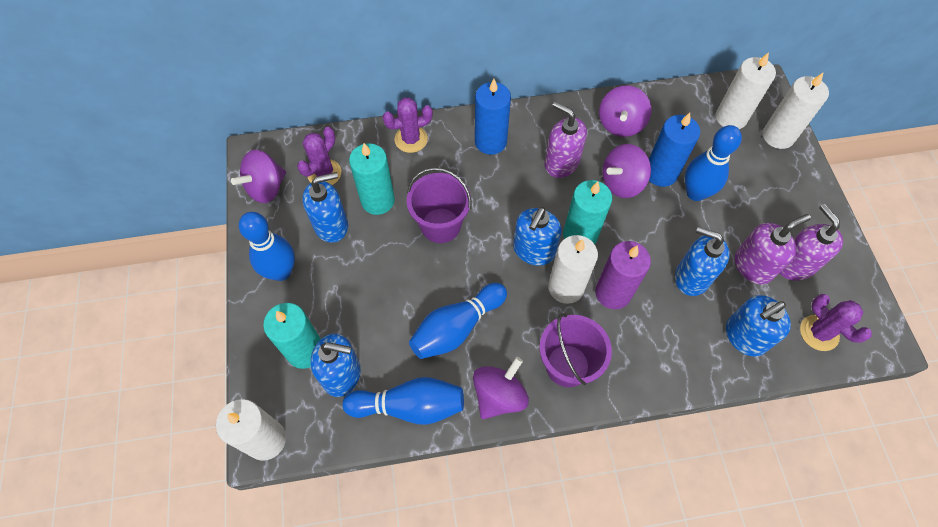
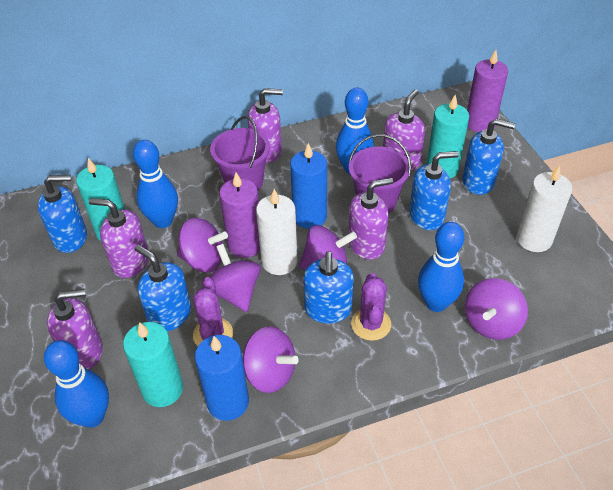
purple cactus: [297,127,341,185] [383,98,433,153] [800,294,872,351] = 3 -> [193,277,233,346] [351,273,391,341] = 2
purple candle: [595,241,651,309] = 1 -> [219,172,260,258] [467,50,508,132] = 2
purple soap dispenser: [544,102,587,178] [735,214,811,284] [779,204,843,281] = 3 -> [47,289,103,369] [89,198,148,278] [247,88,283,163] [348,178,393,260] [383,89,425,171] = 5
purple spinning top: [231,150,286,203] [473,357,529,419] [599,85,651,137] [602,144,651,198] = 4 -> [177,218,228,273] [210,244,261,312] [243,327,299,393] [299,225,357,270] [465,278,528,340] = 5
white candle: [216,399,286,461] [548,235,598,304] [716,52,776,129] [763,72,829,149] = 4 -> [256,189,298,275] [516,165,572,252] = 2

